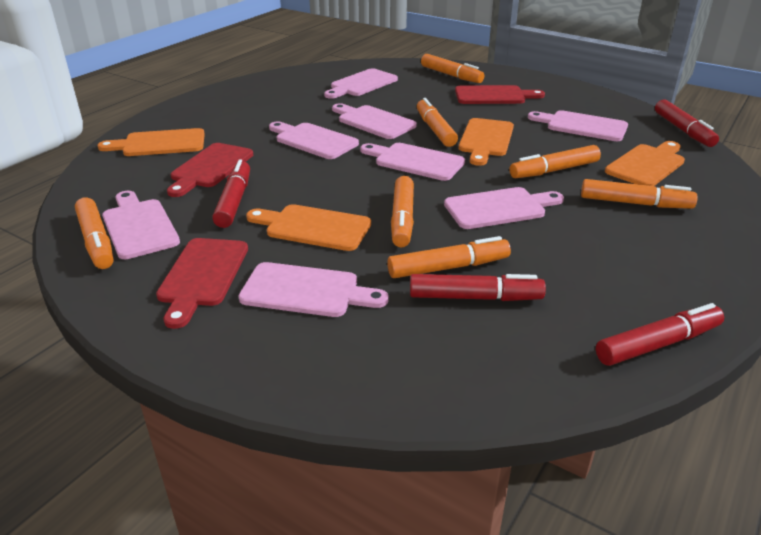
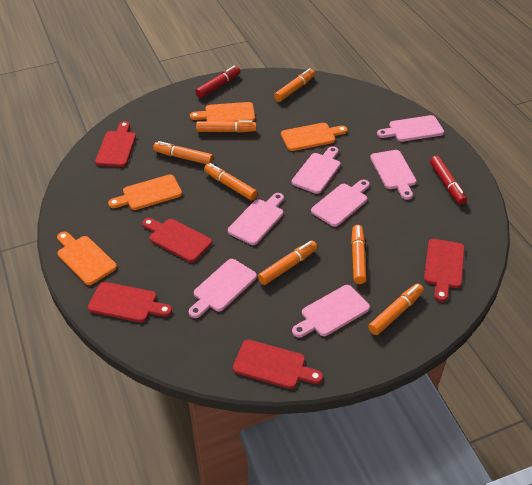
pink cutting board: [102,191,180,259] [238,262,388,317] [269,122,359,159] [324,68,398,99] [332,103,417,139] [360,143,465,181] [444,187,564,229] [528,110,628,141] = 8 -> [189,259,257,318] [228,193,284,245] [292,146,341,194] [292,285,370,338] [311,179,370,227] [370,150,416,200] [377,115,444,142] = 7
red cutting board: [156,238,248,329] [167,143,253,197] [455,85,545,104] = 3 -> [88,282,172,323] [95,121,136,167] [142,218,212,262] [233,339,323,389] [424,239,465,302] = 5
red marker: [212,160,250,228] [410,274,546,301] [596,303,724,366] [655,99,719,147] = 4 -> [195,65,240,98] [430,156,467,205] = 2

